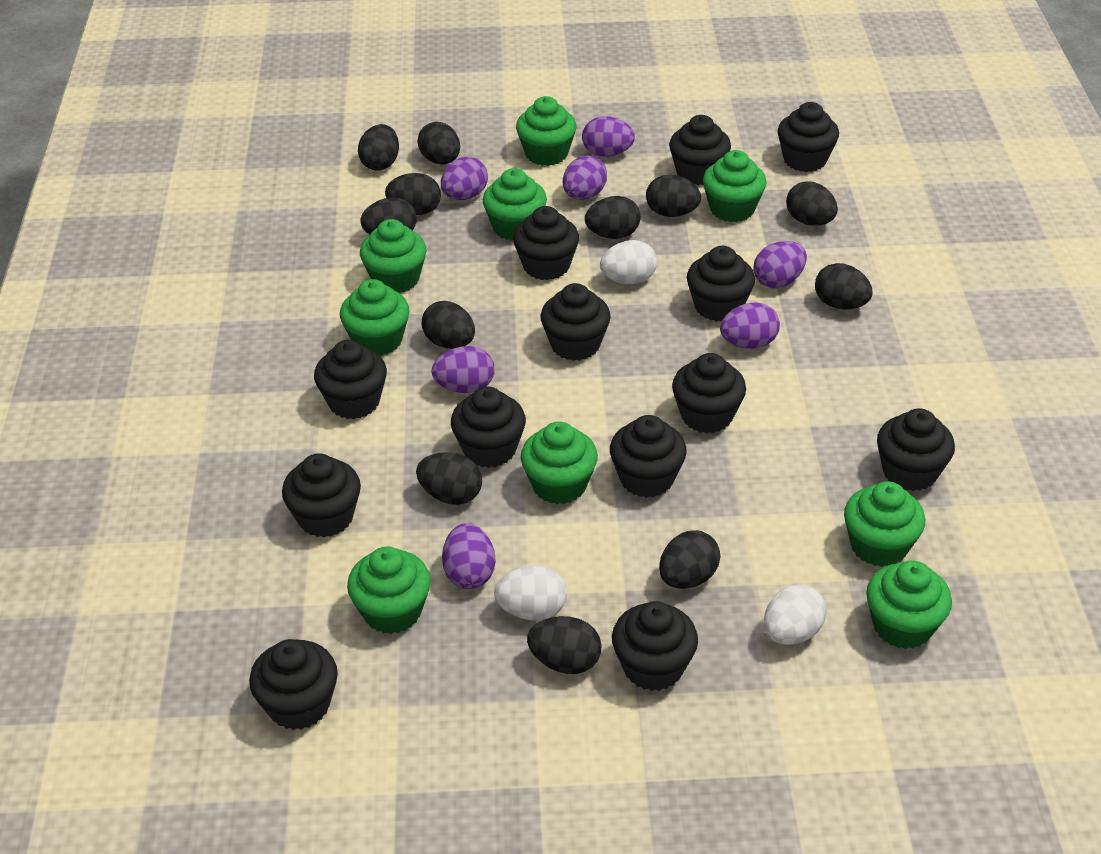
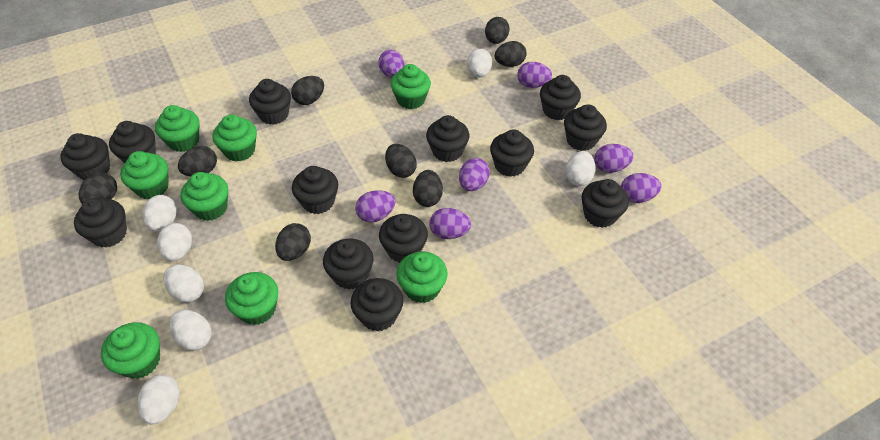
black egg: [358,124,399,171] [360,197,417,234] [385,173,441,215] [416,452,482,505] [418,122,460,165] [422,301,475,349] [527,616,602,674] [585,196,641,239] [646,175,701,217] [659,530,720,589] [786,181,838,225] [815,263,873,310] = 12 -> [79,172,117,204] [178,146,217,177] [275,223,311,261] [291,76,324,105] [385,144,417,178] [413,170,443,207] [485,17,510,44] [495,41,527,67] = 8
green cupcake: [340,279,409,356] [347,547,431,634] [360,219,426,293] [483,168,547,241] [516,96,577,166] [521,421,598,504] [703,150,767,222] [844,481,925,567] [866,560,952,649] = 9 -> [101,322,160,379] [120,151,169,199] [155,105,199,152] [180,172,228,221] [213,115,257,162] [225,272,278,325] [390,64,431,109] [396,251,448,303] = 8
white egg: [494,566,567,620] [600,240,657,284] [763,584,827,645] = 3 -> [138,375,180,425] [143,195,177,232] [157,223,192,261] [164,264,204,303] [169,310,212,351] [467,49,492,77] [565,151,596,186] = 7

